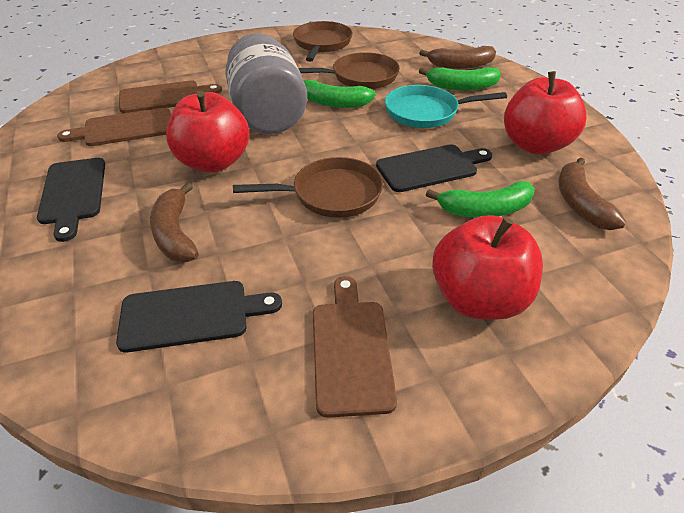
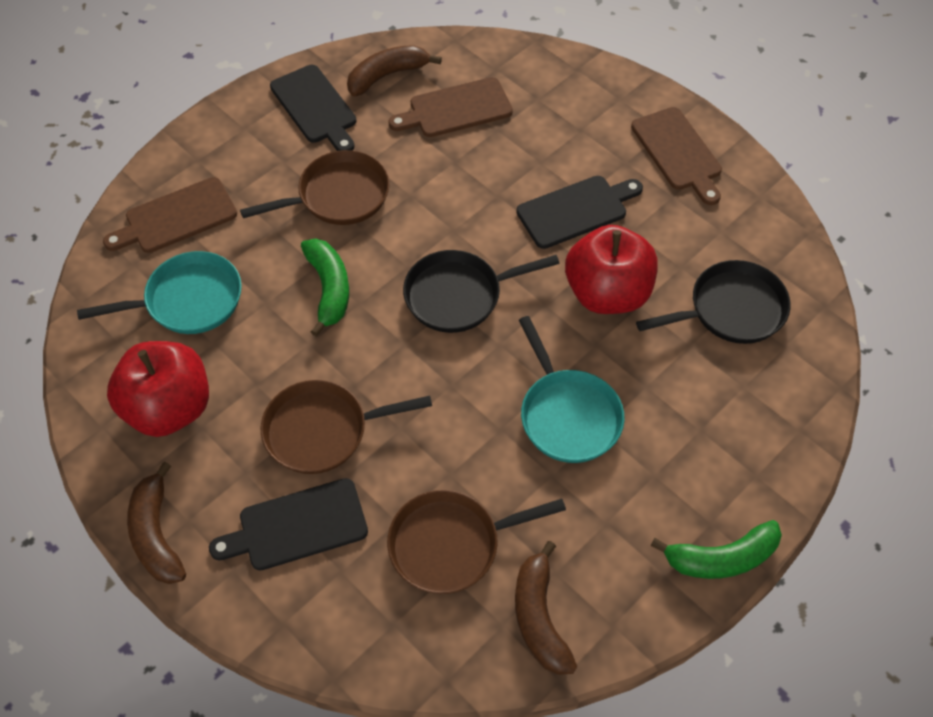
black pan: none = 0 -> [403,250,560,333] [636,260,791,344] = 2
green banana: [304,80,376,108] [419,67,501,91] [426,181,535,218] = 3 -> [301,238,349,337] [650,520,782,579] = 2
grey jar: [225,33,307,134] = 1 -> none = 0
red apple: [166,91,250,173] [432,215,543,320] [504,71,587,155] = 3 -> [107,341,209,437] [565,225,658,314] = 2
turquoise pan: [385,85,507,128] = 1 -> [77,251,242,334] [519,316,625,463] = 2

